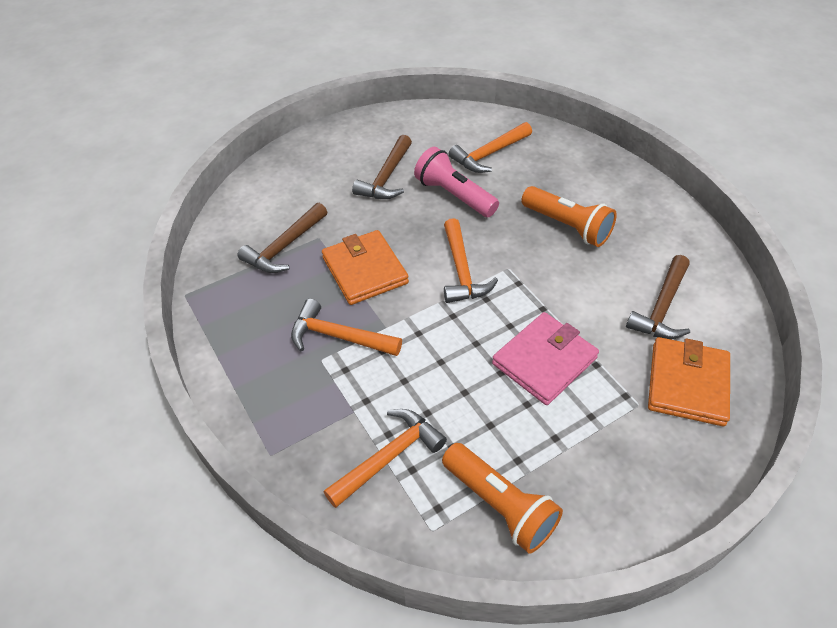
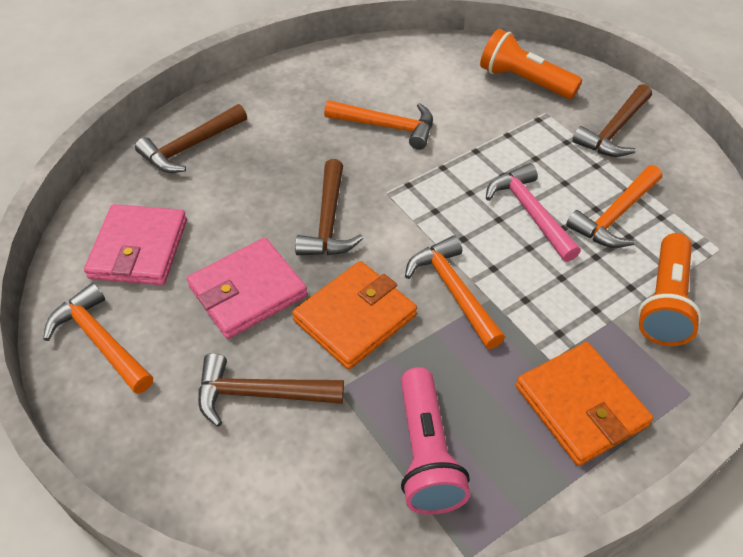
brown hammer: [238,203,327,273] [352,135,412,199] [626,255,690,339] = 3 -> [135,104,247,173] [198,353,344,427] [295,159,363,255] [572,84,652,157] = 4
pink hammer: none = 0 -> [486,163,581,262] = 1
pink wallet: [492,312,599,405] = 1 -> [84,204,187,285] [187,238,308,339] = 2

